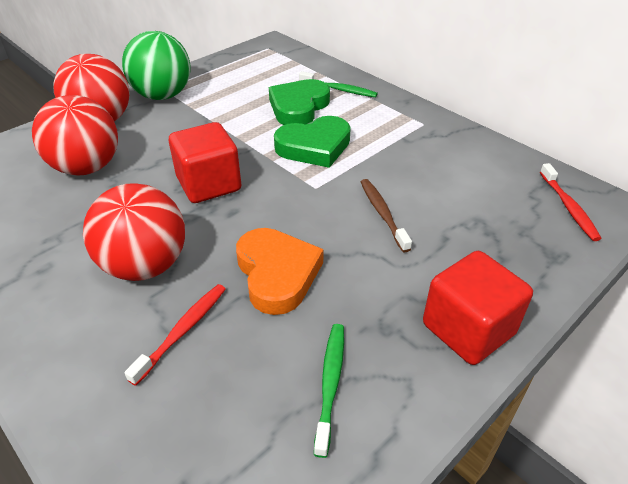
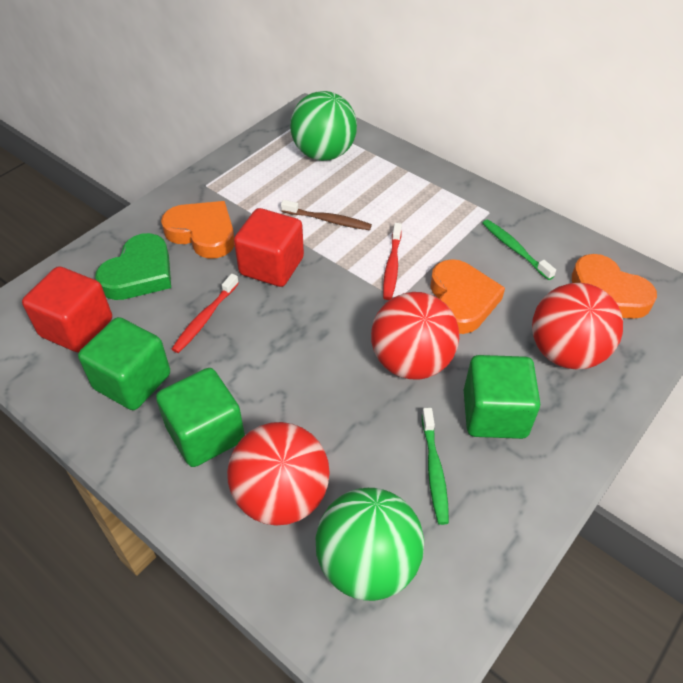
green ball: [122,31,191,100] = 1 -> [290,91,357,161] [316,488,424,601] = 2
green cube: none = 0 -> [78,317,170,410] [156,368,245,467] [464,355,540,439] = 3
green heart: [269,79,330,125] [274,116,351,168] = 2 -> [95,233,171,300] = 1
orange heart: [236,228,324,315] = 1 -> [161,201,234,259] [430,259,505,334] [572,254,657,319] = 3

